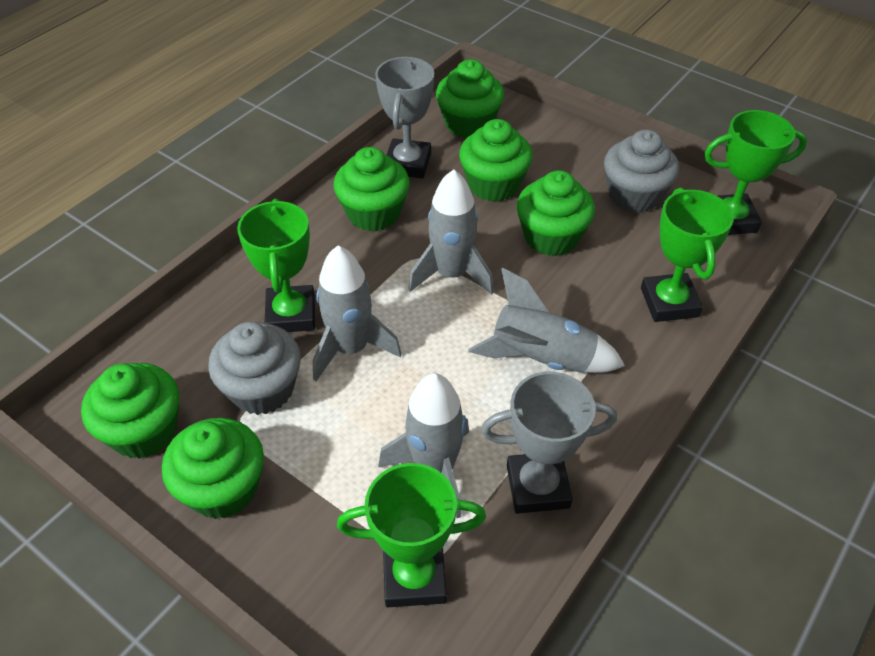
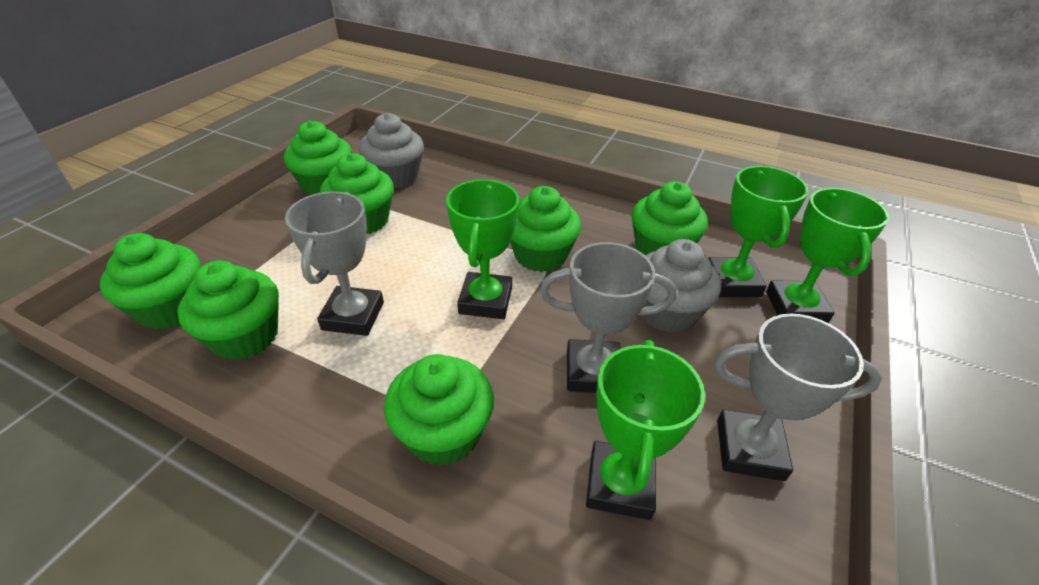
green cupcake: [81,363,179,459] [162,418,264,519] [334,147,410,231] [436,59,504,138] [459,119,533,202] [517,170,595,256] = 6 -> [100,233,200,329] [177,260,279,360] [284,121,352,196] [320,153,394,234] [384,354,494,466] [510,186,581,272] [632,181,708,255] = 7
grey rocket: [313,246,402,381] [378,373,469,518] [408,169,494,295] [468,268,625,373] = 4 -> none = 0
grey trophy: [375,57,434,178] [481,372,617,514] = 2 -> [285,191,384,336] [540,242,677,393] [714,313,882,481] = 3

